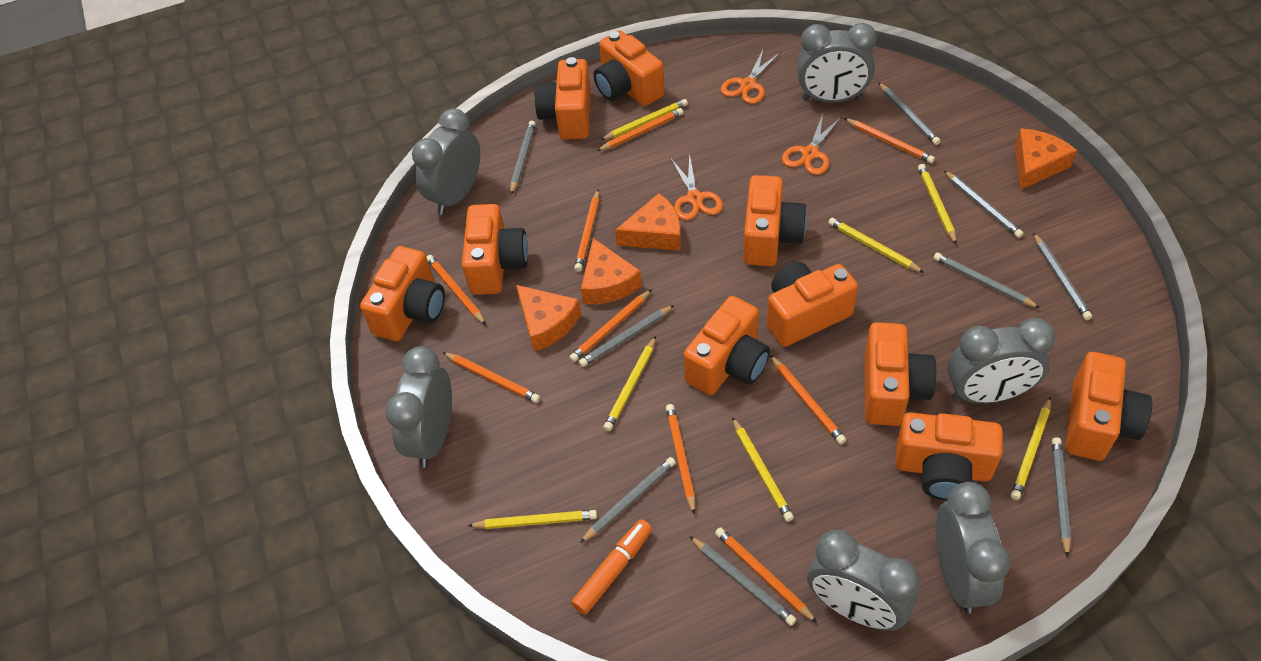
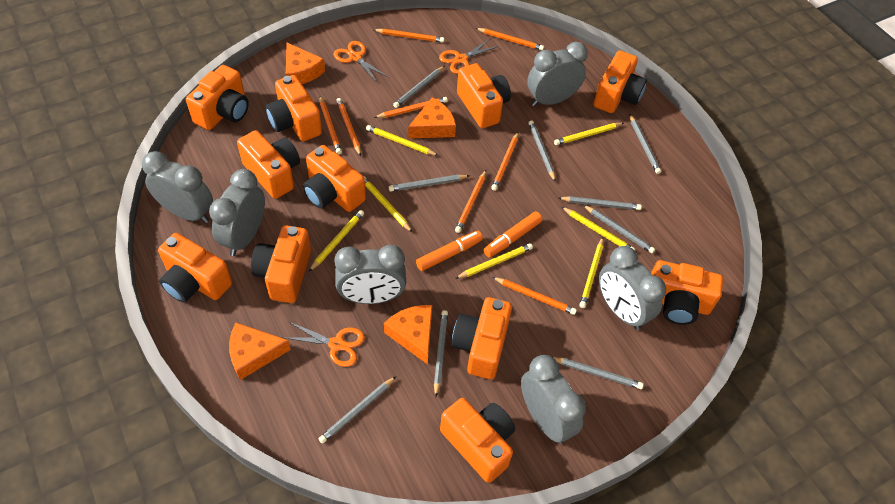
orange camera: [360,246,445,341] [462,204,528,295] [534,57,591,140] [594,30,664,106] [684,296,770,395] [743,175,807,266] [767,262,858,347] [865,322,937,426] [895,412,1003,501] [1065,352,1152,461] = 10 -> [158,233,232,303] [186,65,249,130] [237,130,300,199] [251,225,311,303] [265,75,322,141] [303,145,366,212] [440,398,515,483] [451,297,512,379] [457,63,511,128] [594,51,647,113] [651,260,723,325] = 11
orange marker: [571,519,652,615] = 1 -> [416,231,483,271] [484,212,542,257] = 2
orange pencil: [427,255,486,325] [443,352,540,403] [569,289,652,362] [574,189,599,272] [597,108,683,151] [666,404,695,515] [715,527,817,623] [770,355,846,444] [844,118,935,163] = 9 -> [320,96,342,154] [336,98,361,156] [373,29,444,43] [374,97,448,118] [455,170,486,233] [476,28,544,51] [491,132,519,191] [492,277,577,315] = 8

